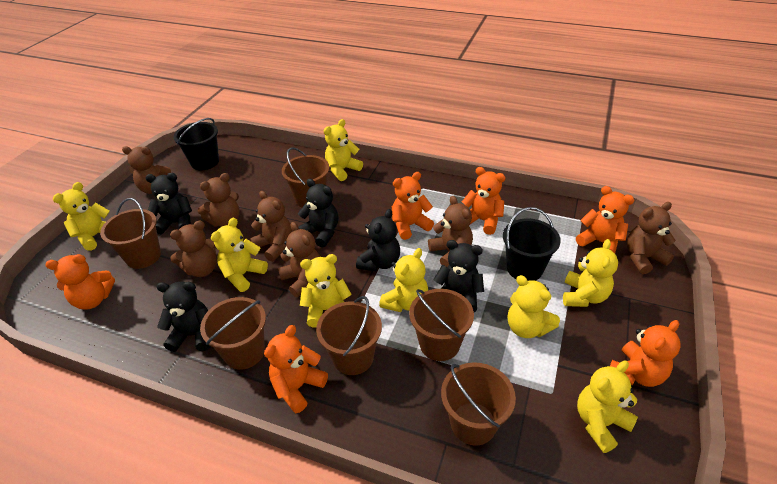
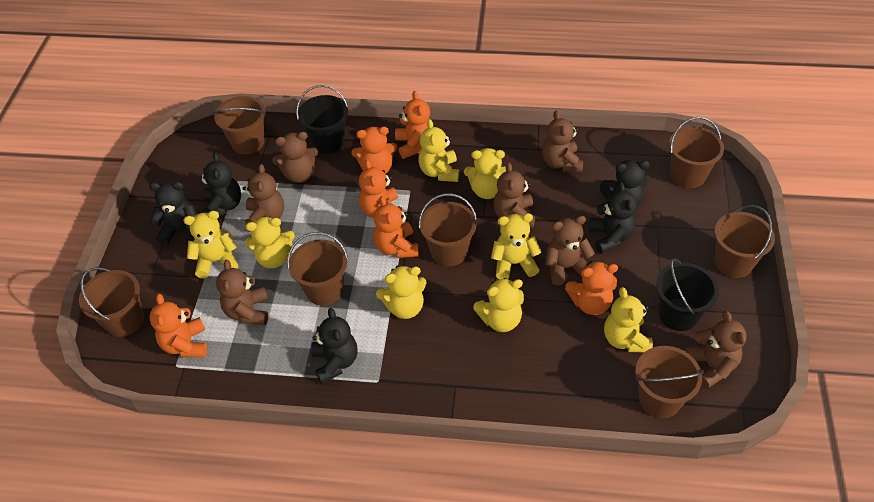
brown bucket: [100,198,161,269] [200,297,266,370] [282,147,329,207] [316,296,382,375] [409,289,474,361] [441,363,516,445] = 6 -> [79,267,144,337] [213,96,266,155] [287,232,348,306] [419,193,477,266] [635,346,704,418] [669,117,724,188] [714,205,775,278] = 7

